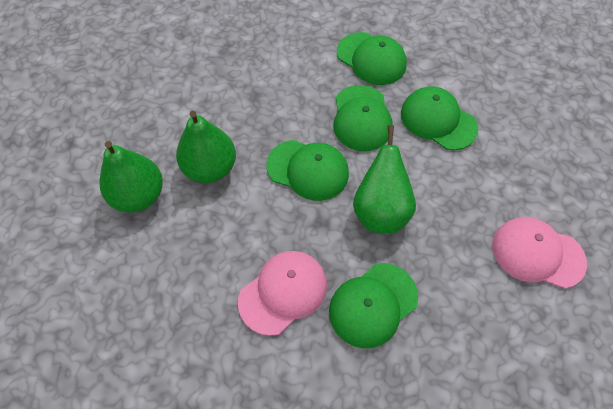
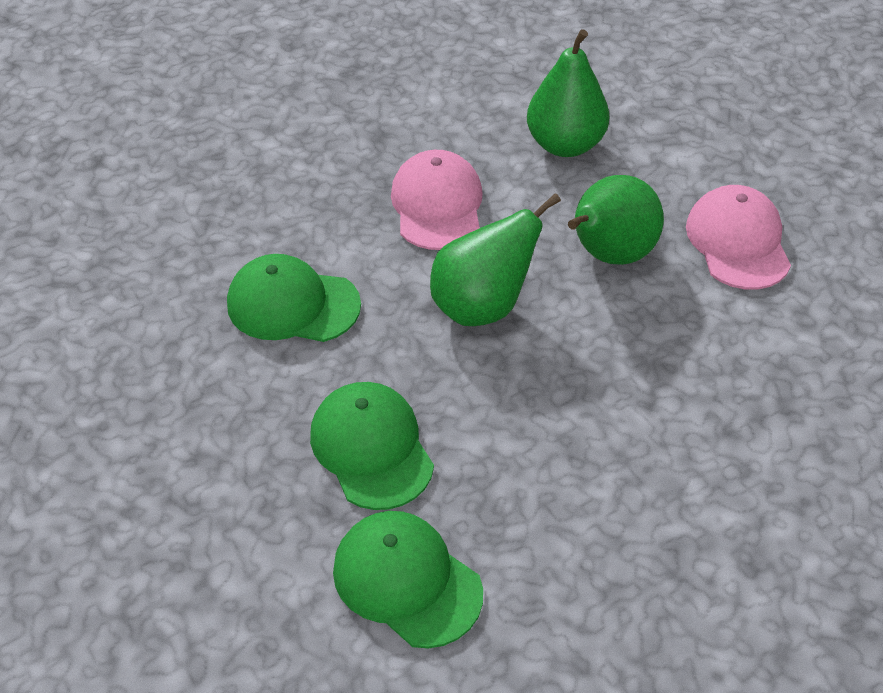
green cap: [267,140,349,201] [329,263,418,348] [333,85,392,151] [337,32,407,85] [401,87,478,150] = 5 -> [227,254,361,342] [310,382,434,510] [333,511,483,648] = 3

